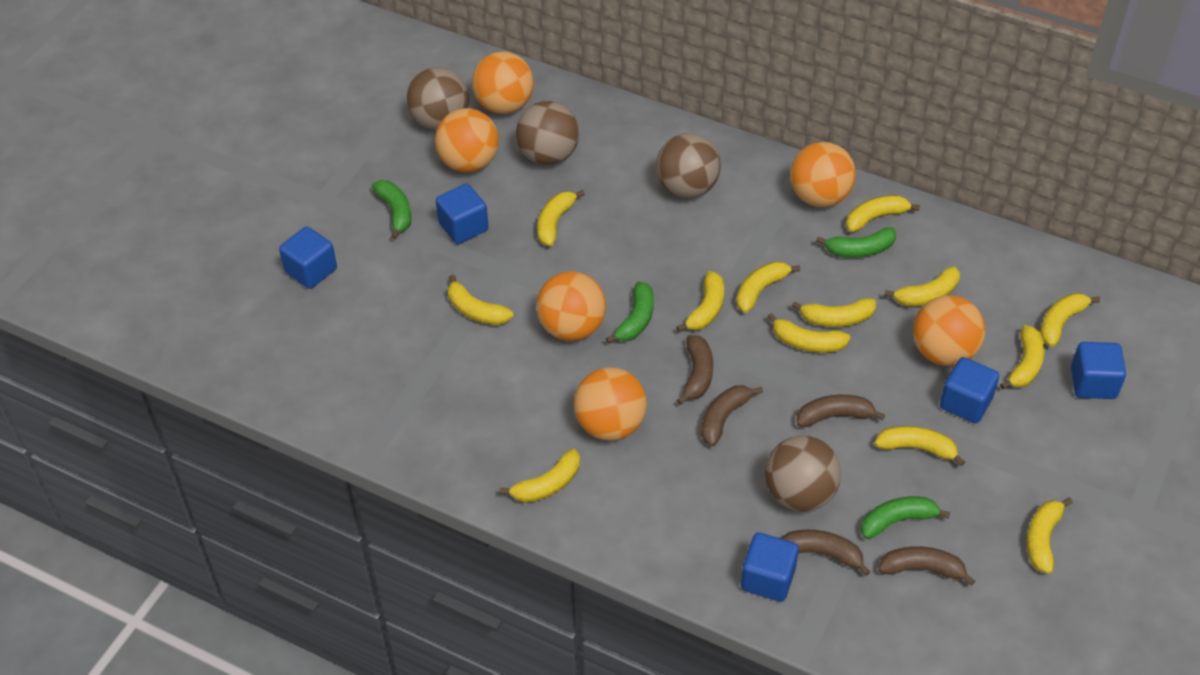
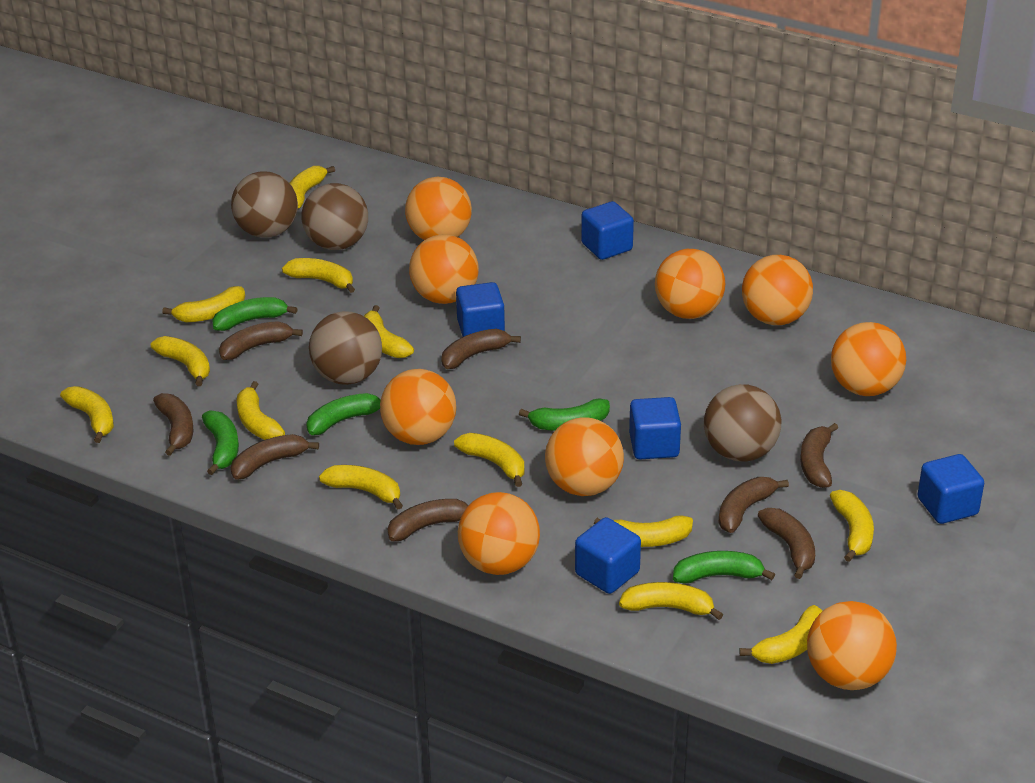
brown banana: [677,335,713,405] [701,385,763,446] [781,530,870,576] [797,395,885,427] [878,546,975,586] = 5 -> [153,393,193,456] [219,321,303,360] [231,434,319,480] [387,499,468,541] [441,329,521,369] [718,477,789,533] [758,508,815,579] [800,423,838,488] = 8
green banana: [372,180,411,239] [606,281,654,343] [816,227,896,258] [861,496,950,539] = 4 -> [202,410,239,475] [212,297,297,331] [306,393,381,435] [519,398,610,431] [673,551,775,584] = 5
orange ball: [435,108,499,172] [472,51,534,114] [536,271,606,341] [574,367,647,441] [790,142,856,207] [913,295,985,366] = 6 -> [380,369,456,445] [405,177,472,240] [409,234,479,304] [458,492,540,575] [545,417,624,496] [655,249,725,319] [742,255,813,325] [807,601,897,690] [831,322,906,396] = 9

